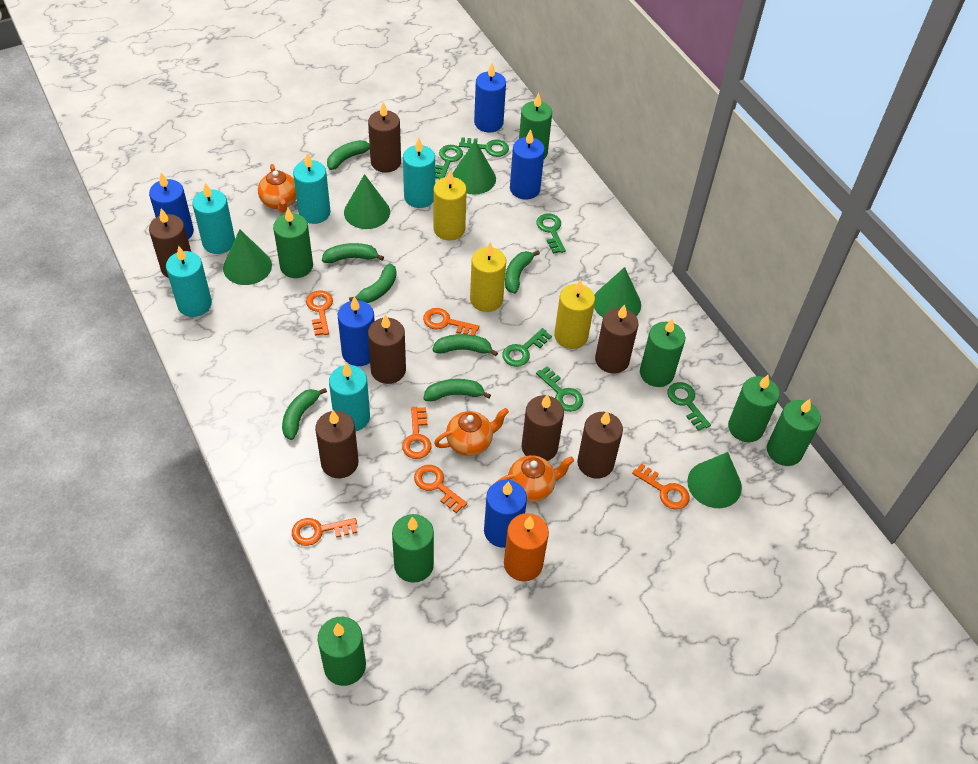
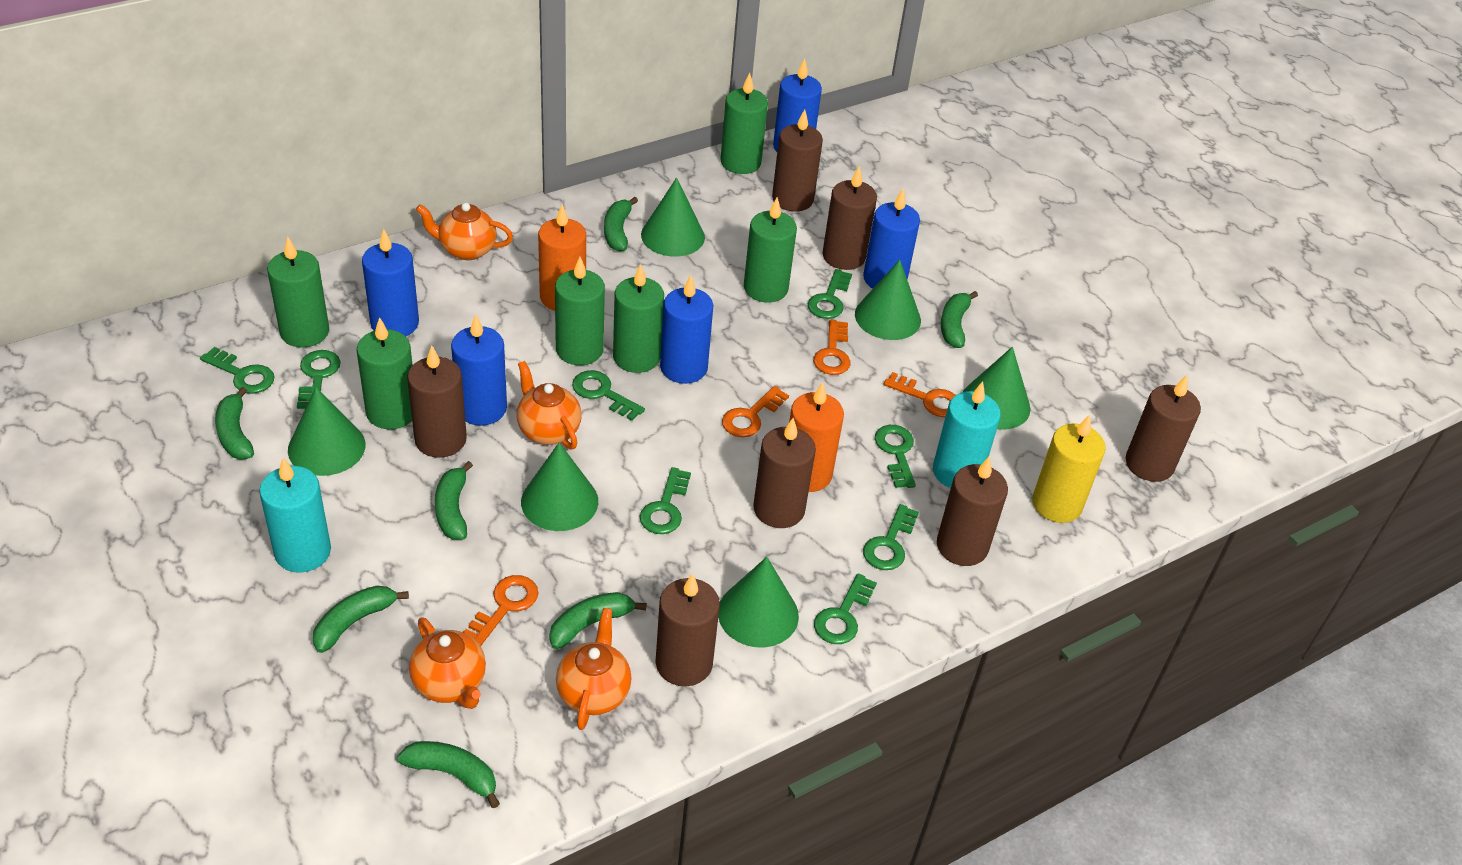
green candle: [273,208,313,278] [318,617,366,686] [392,514,434,583] [519,93,552,159] [640,318,685,387] [728,375,780,442] [767,399,821,466] = 7 -> [267,236,329,348] [357,317,413,429] [555,257,605,365] [613,264,664,373] [720,73,768,174] [744,197,797,303] = 6
green cone: [223,229,272,285] [344,174,390,229] [452,140,496,195] [594,267,641,317] [687,452,742,508] = 5 -> [288,387,366,476] [521,443,598,531] [641,178,705,257] [718,557,799,648] [855,260,921,340] [963,347,1031,430] = 6
green key: [435,145,463,180] [459,137,509,157] [502,328,552,367] [536,213,566,254] [536,366,583,412] [667,382,711,431] = 6 -> [200,347,275,394] [297,350,341,409] [572,370,645,421] [640,467,691,534] [807,269,852,319] [814,573,877,644] [863,504,919,570] [875,425,916,488] = 8
orange candle: [504,513,549,581] = 1 -> [538,205,586,311] [789,382,844,492] = 2
orange key: [292,518,357,546] [306,290,333,336] [402,407,432,459] [414,465,467,513] [423,308,479,335] [632,463,689,509] = 6 -> [463,575,538,646] [722,386,789,437] [813,320,850,375] [883,372,955,417] = 4
orange teapot: [258,164,297,213] [434,408,509,456] [497,455,574,502] = 3 -> [409,617,486,709] [416,203,513,260] [517,361,582,450] [556,608,631,730] = 4
turquoise candle: [166,246,212,317] [192,183,235,254] [293,153,331,224] [329,363,370,431] [403,138,435,208] = 5 -> [259,458,331,572] [933,381,1001,488] = 2
yellow candle: [433,170,467,240] [470,242,506,312] [554,279,595,349] = 3 -> [1032,414,1106,523] = 1

